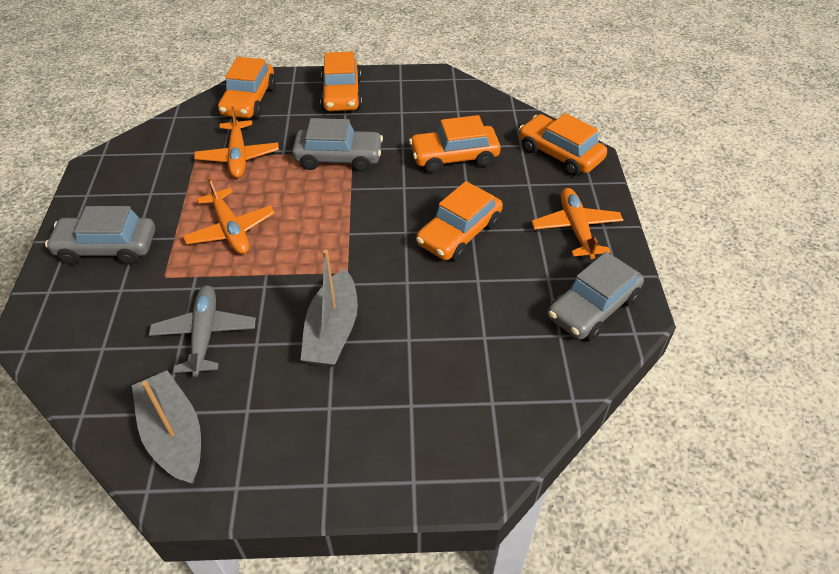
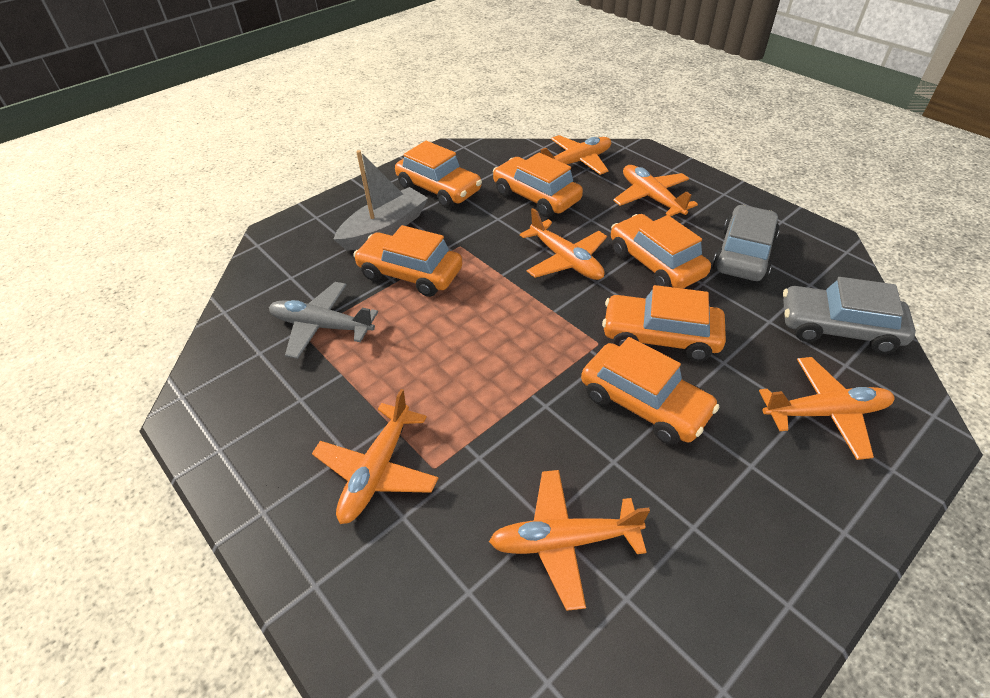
grey boat: [132,370,201,483] [300,249,358,367] = 2 -> [334,150,428,251] = 1
grey car: [45,206,155,265] [292,118,383,172] [548,252,644,341] = 3 -> [713,205,779,281] [783,277,916,354] = 2
orange car: [218,57,276,118] [320,51,362,111] [409,115,501,173] [416,181,503,262] [519,113,607,176] = 5 -> [353,225,463,297] [395,141,482,208] [493,153,583,217] [581,337,719,445] [602,285,726,361] [611,214,711,289] = 6
orange plane: [183,177,275,254] [194,106,279,178] [531,188,623,259] = 3 -> [312,389,438,524] [489,470,650,611] [520,208,607,280] [541,135,611,175] [613,165,698,216] [759,357,894,460] = 6

